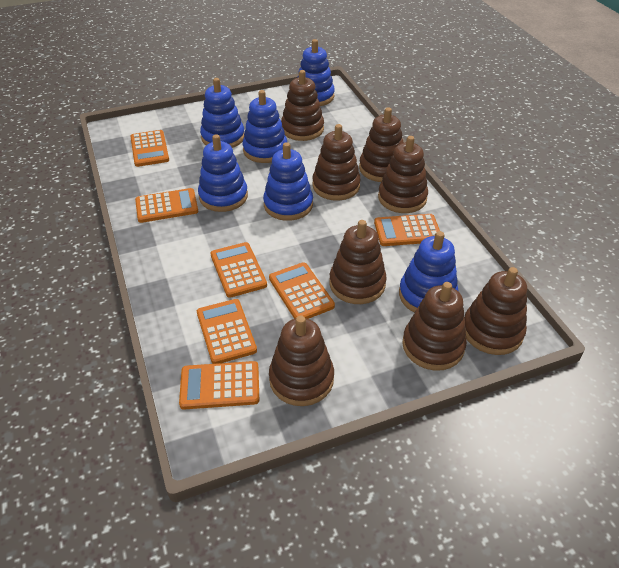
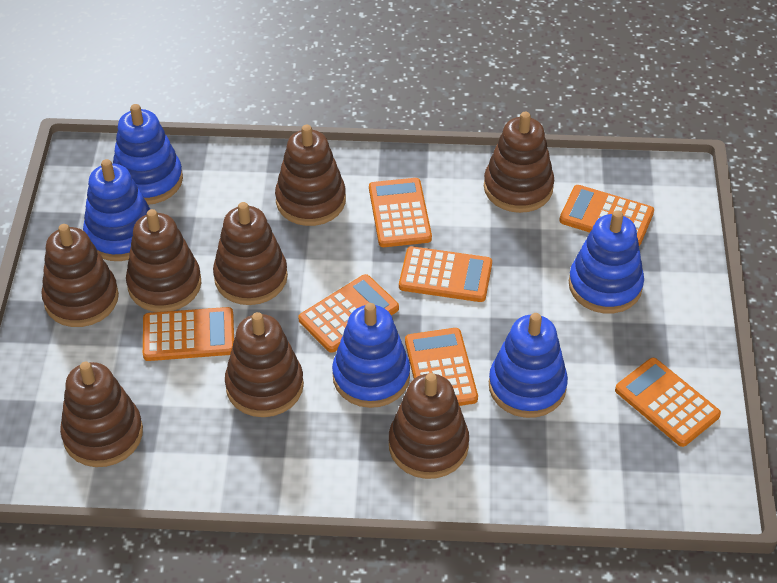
blue stacking toy: [198,134,248,212] [200,78,244,148] [242,90,287,163] [263,142,313,221] [297,39,335,106] [399,231,458,313] = 6 -> [83,159,150,261] [113,104,183,205] [332,303,410,408] [489,313,568,418] [569,210,644,314] = 5

